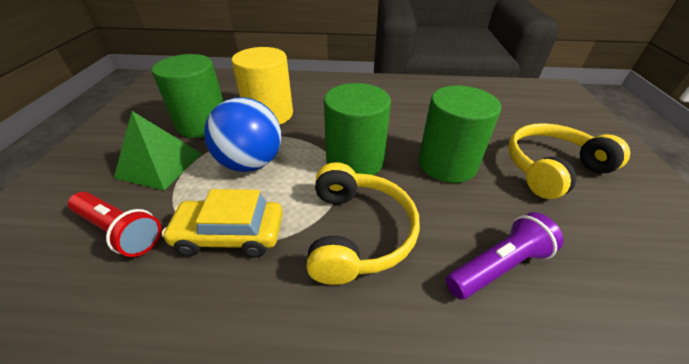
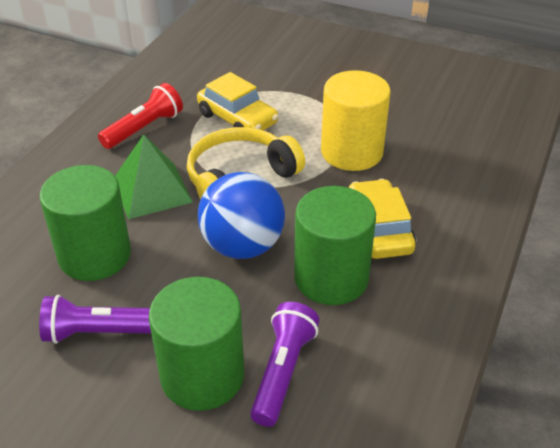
purple flashlight: [446,212,564,299] = 1 -> [39,295,151,344] [250,302,320,427] = 2
yellow car: [162,189,283,257] = 1 -> [197,72,278,131] [348,179,416,259] = 2
yellow headphones: [306,162,420,285] [508,123,630,199] = 2 -> [187,127,305,200] = 1

